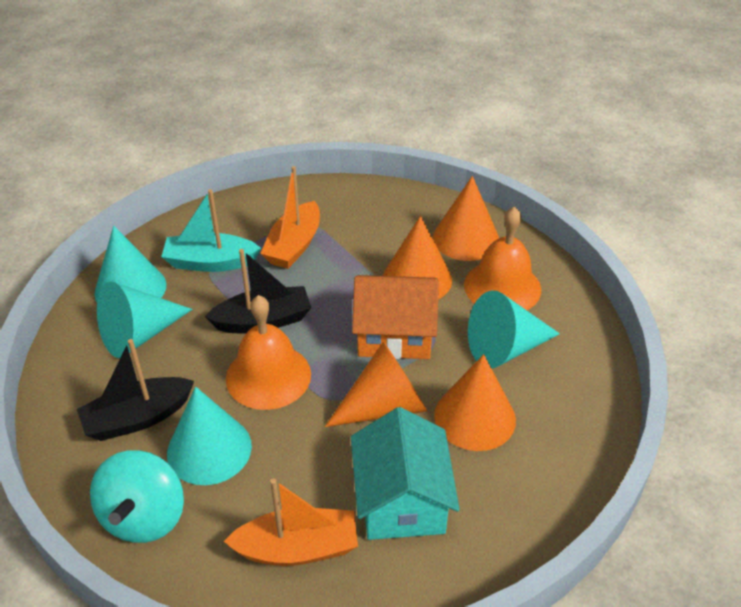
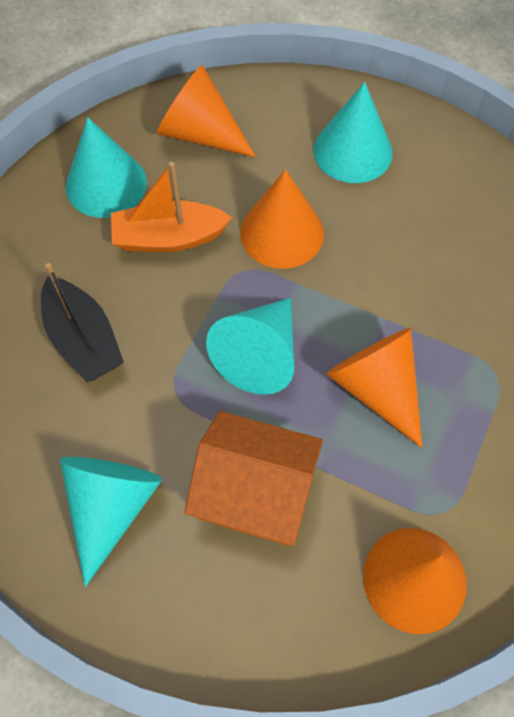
black boat: [77,339,194,441] [204,249,311,334] = 2 -> [41,263,124,383] = 1
orange bell: [226,295,311,410] [464,206,541,310] = 2 -> none = 0
orange boat: [224,478,358,566] [260,166,320,269] = 2 -> [111,162,232,252] = 1
turquoise boat: [161,189,261,272] = 1 -> none = 0
turquoise house: [351,407,460,540] = 1 -> none = 0
turquoise spinning top: [90,450,184,543] = 1 -> none = 0

